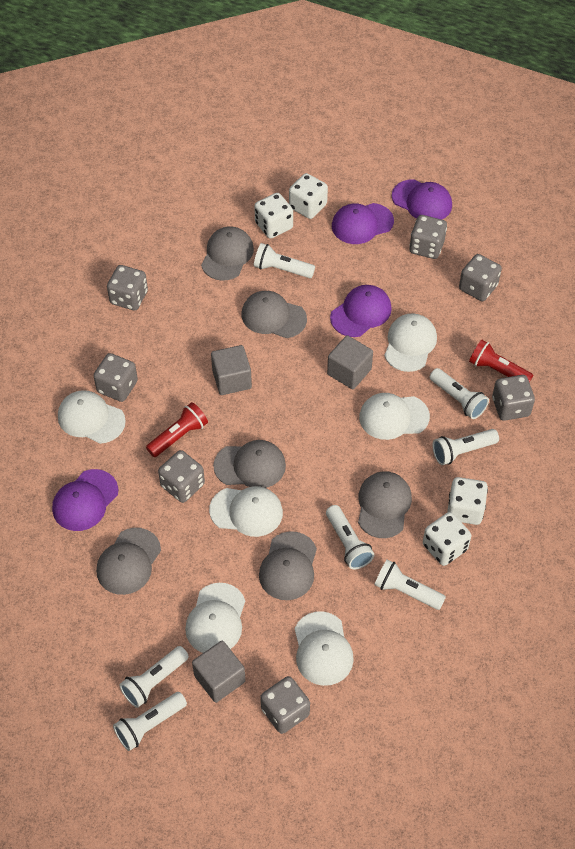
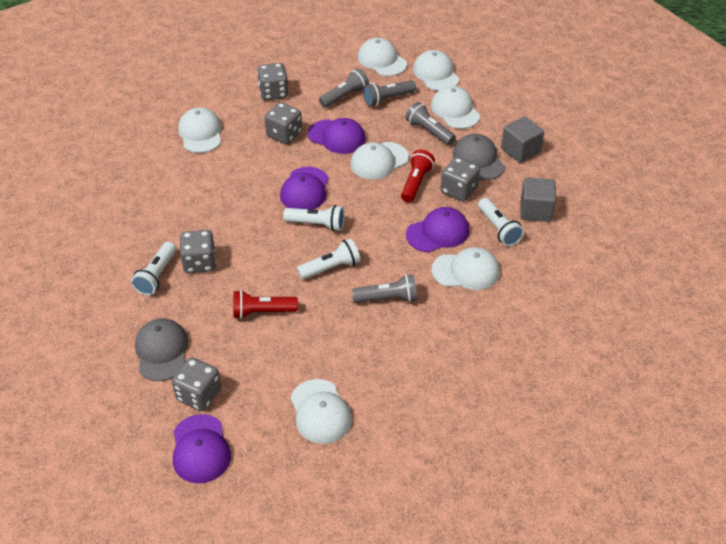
grey cap: [96,528,161,595] [201,226,254,281] [213,440,286,488] [242,291,307,338] [259,531,317,600] [358,471,412,538] = 6 -> [135,319,189,381] [453,134,505,180] = 2
grey cube: [192,641,245,703] [211,345,252,395] [327,335,373,389] = 3 -> [501,116,544,163] [520,177,556,222] = 2
grey dice: [94,353,138,402] [107,265,148,310] [158,450,205,503] [260,676,310,734] [409,215,447,259] [459,254,502,301] [492,375,535,421] = 7 -> [172,357,221,411] [180,230,216,273] [257,63,289,101] [265,102,302,144] [441,157,480,202] = 5
grey flashlight: none = 0 -> [319,68,369,108] [352,274,417,303] [363,80,416,106] [405,102,456,145] = 4
white cap: [58,390,126,444] [185,583,245,653] [209,486,283,537] [295,611,354,686] [359,393,430,440] [384,313,437,372] = 6 -> [178,108,222,153] [290,379,352,444] [350,142,409,180] [358,38,407,76] [413,50,460,91] [431,86,480,129] [432,247,500,290] = 7
white dice: [254,193,293,238] [289,173,328,219] [423,512,471,566] [447,477,488,525] = 4 -> none = 0
white flashlight: [113,692,187,751] [119,646,189,708] [254,243,315,278] [326,505,374,569] [374,560,446,610] [430,368,489,419] [433,429,499,465] = 7 -> [131,242,176,295] [283,205,345,232] [297,238,360,280] [478,198,524,246] = 4

